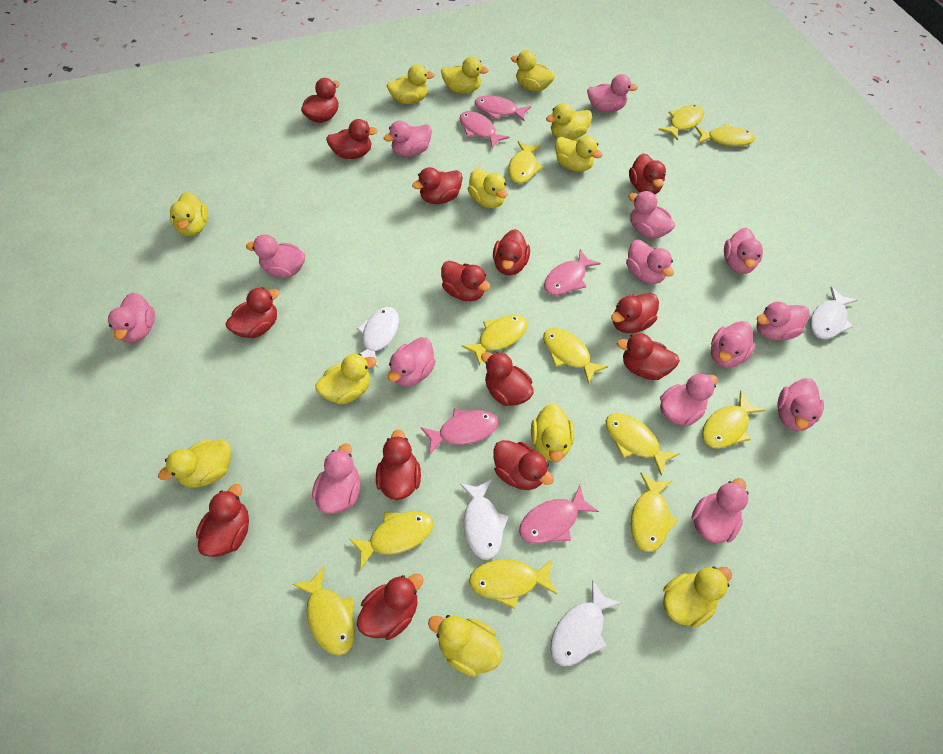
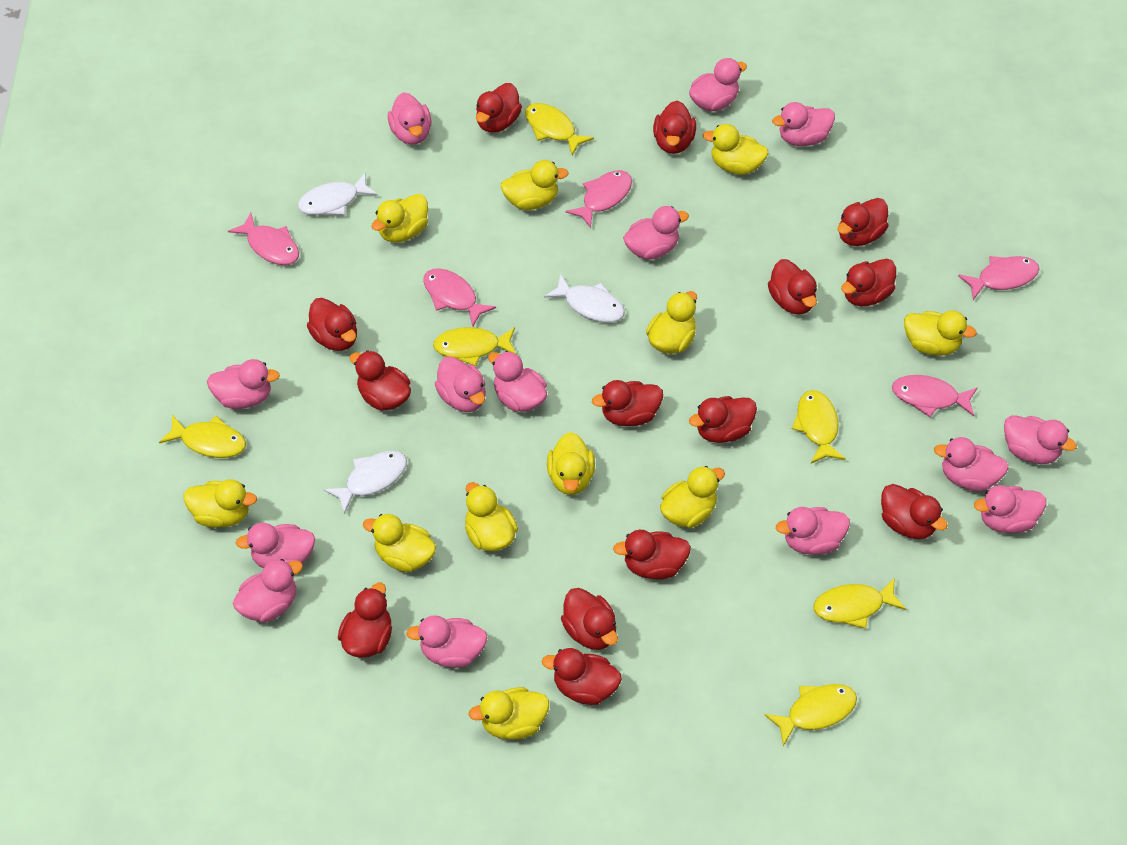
white fish: [356,307,399,367] [460,479,509,560] [550,580,622,666] [810,287,857,339] = 4 -> [298,173,378,215] [324,451,407,514] [544,274,625,323] = 3
yellow duck: [158,440,231,487] [170,192,208,236] [315,354,377,405] [387,64,435,104] [428,615,503,677] [441,56,489,93] [468,168,507,208] [511,50,555,92] [531,403,574,462] [546,103,592,140] [555,136,603,172] [663,566,732,628] = 12 -> [184,479,257,528] [363,514,436,572] [371,194,428,242] [465,482,518,551] [469,687,549,740] [501,160,569,210] [547,432,595,495] [646,291,697,354] [660,466,725,528] [702,124,769,175] [904,310,977,356] = 11
yellow fish: [292,566,355,656] [349,511,433,570] [462,315,527,365] [469,559,557,609] [508,141,543,184] [543,328,609,385] [606,413,679,476] [631,472,678,552] [658,104,704,141] [696,124,755,146] [702,391,766,449] = 11 -> [159,415,246,458] [433,327,516,366] [525,103,594,155] [765,684,857,747] [792,390,845,463] [814,578,906,629] = 6

